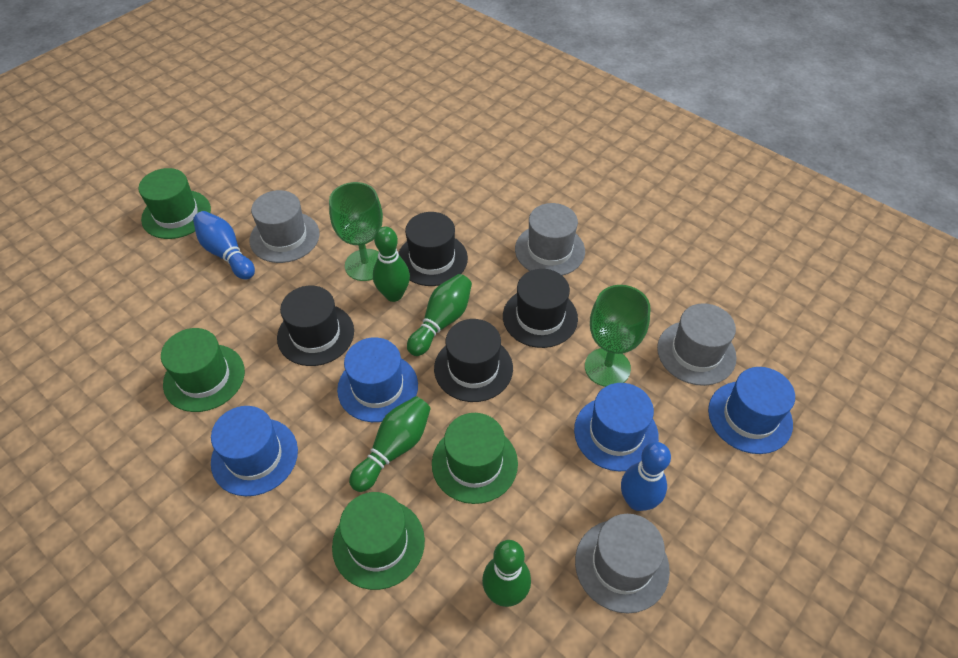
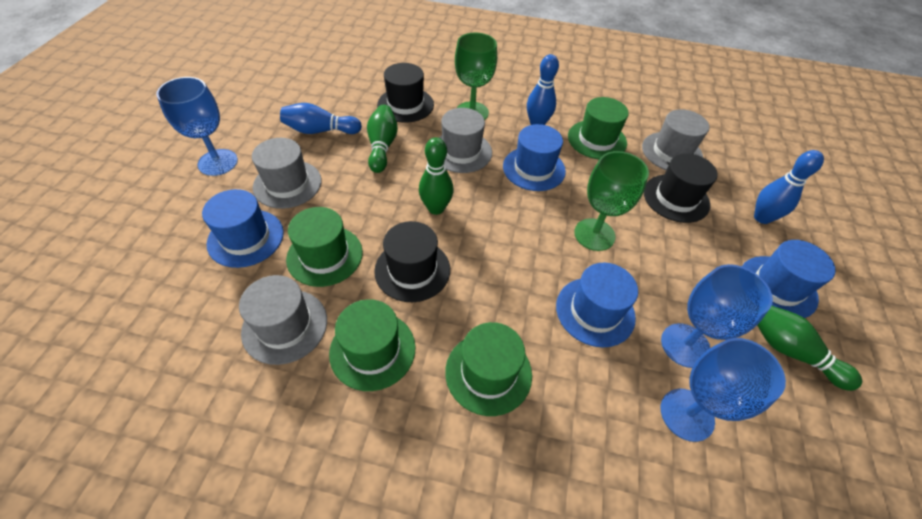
black hat: [277,286,354,366] [398,212,468,286] [434,319,513,402] [503,269,578,348] = 4 -> [374,221,450,302] [377,63,434,123] [644,153,718,223] = 3
blue bowling pin: [193,211,255,280] [621,442,671,511] = 2 -> [280,103,362,134] [527,54,559,125] [754,150,824,224] = 3
blue goblet: none = 0 -> [156,77,238,176] [661,264,773,368] [661,338,786,442] = 3
green bowling pin: [349,396,431,492] [373,227,410,302] [407,274,472,356] [482,540,531,607] = 4 -> [367,105,398,173] [419,137,454,215] [757,306,862,391] = 3

